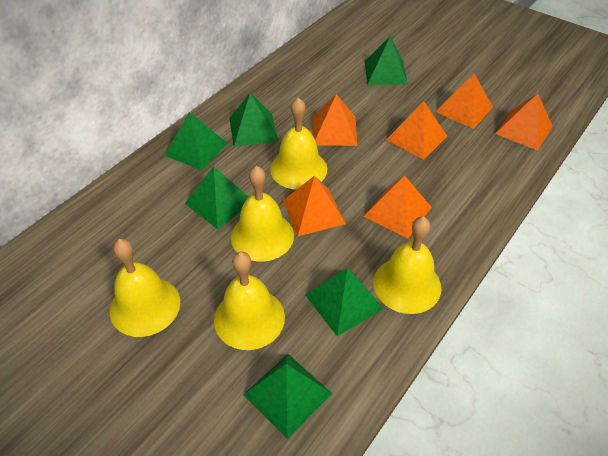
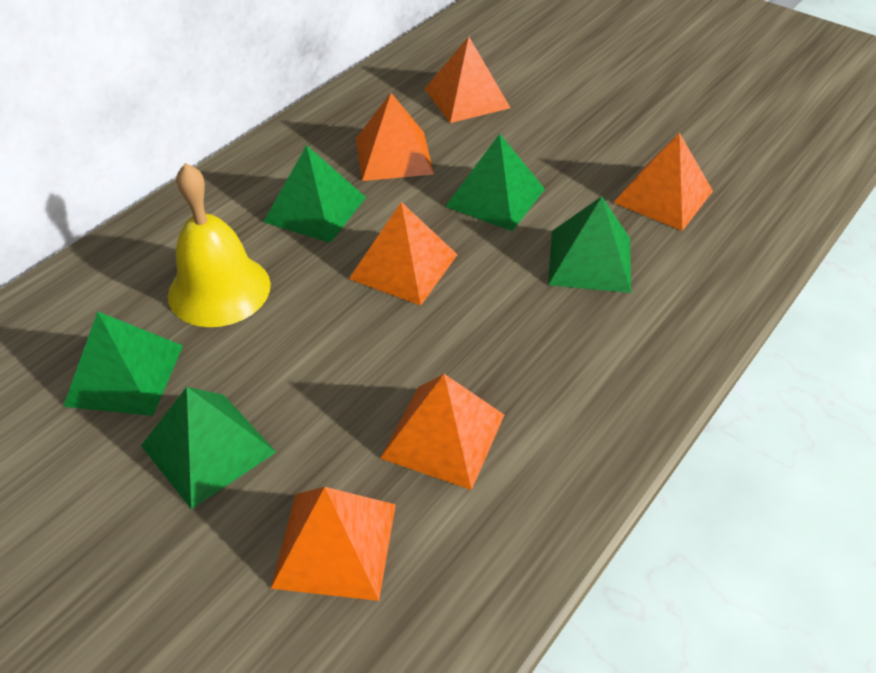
green pyramid: [164,112,227,170] [185,166,248,229] [229,93,278,147] [243,354,332,439] [305,267,383,336] [364,37,408,85] = 6 -> [63,311,183,416] [141,387,276,509] [263,145,366,243] [445,134,545,231] [548,196,631,293] = 5
yellow bell: [110,239,180,337] [214,251,285,350] [231,166,294,262] [270,98,327,190] [373,216,441,314] = 5 -> [168,163,271,327] = 1

